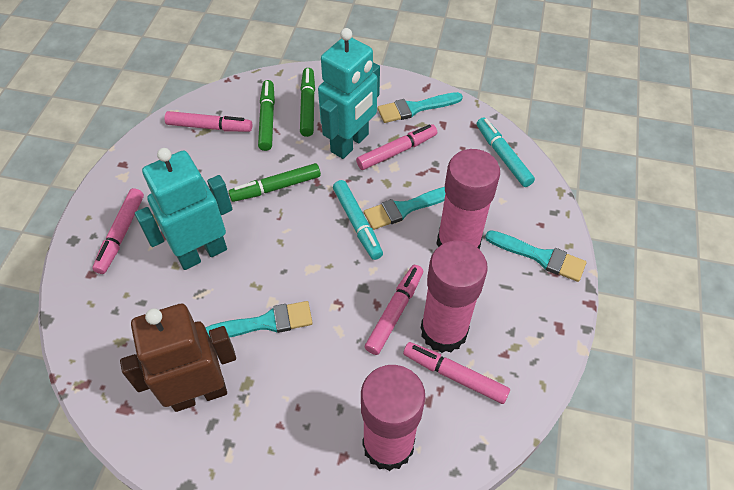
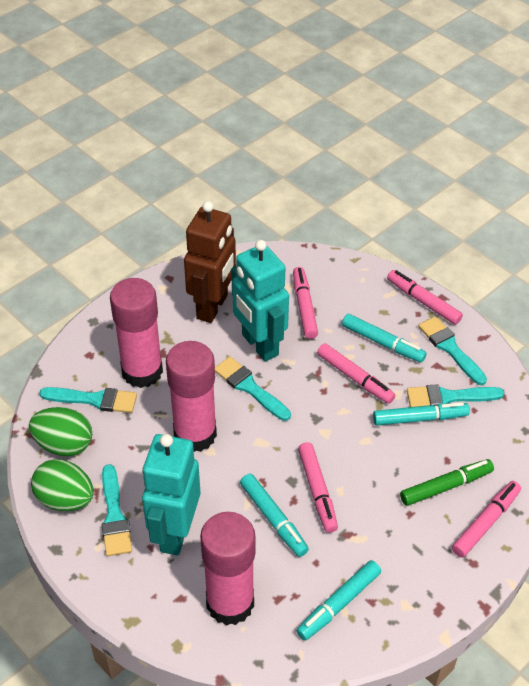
green egg: none = 0 -> [29,407,92,456] [31,459,94,511] = 2
green marker: [228,163,321,202] [258,80,275,151] [300,68,315,137] = 3 -> [400,459,494,506] = 1
turquoise brush: [205,301,313,338] [364,187,445,230] [378,92,463,123] [485,230,586,282] = 4 -> [39,387,137,413] [102,464,132,556] [215,357,291,421] [407,384,504,407] [418,316,487,385] = 5
turquoise marker: [333,180,383,260] [477,117,535,187] = 2 -> [240,474,309,557] [296,560,381,640] [342,314,427,363] [373,402,470,426] = 4

